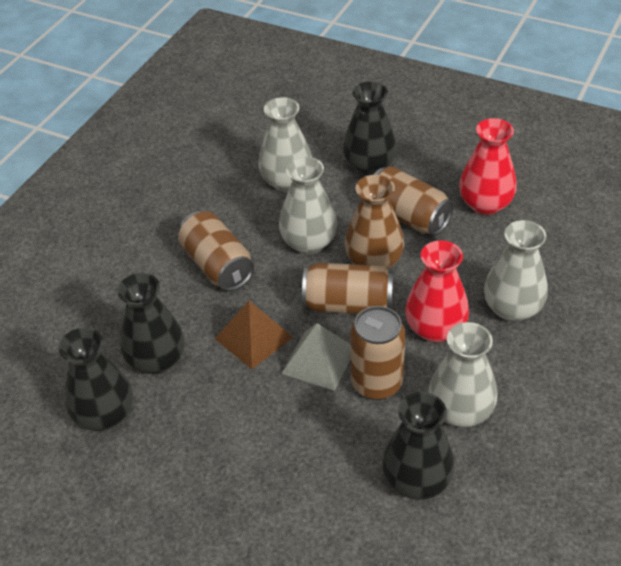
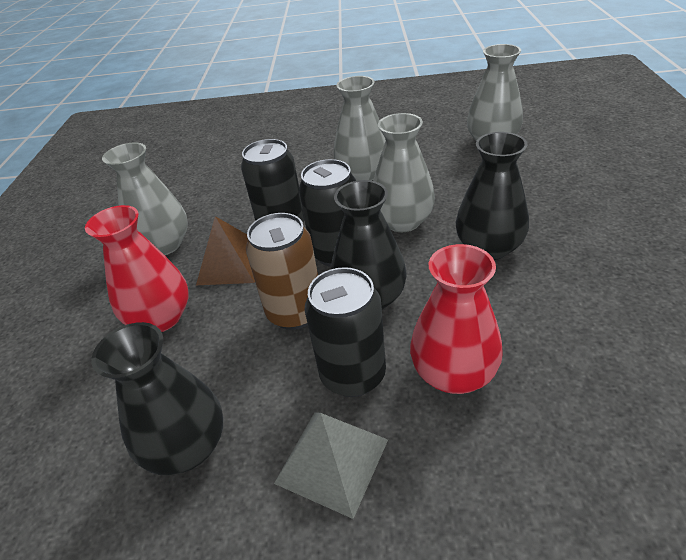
black can: none = 0 -> [241,139,304,222] [299,159,356,267] [305,267,386,397] = 3
black vase: [58,328,133,431] [117,273,185,375] [343,82,397,176] [382,392,455,500] = 4 -> [91,322,223,475] [331,180,407,310] [456,132,529,260] = 3
brown can: [178,211,254,291] [302,263,394,314] [350,306,406,400] [373,166,454,236] = 4 -> [246,213,318,330] = 1
brown vase: [344,175,404,269] = 1 -> none = 0

